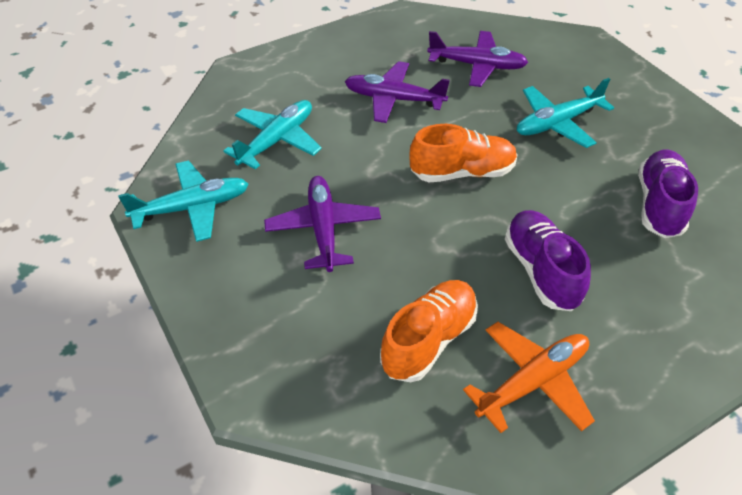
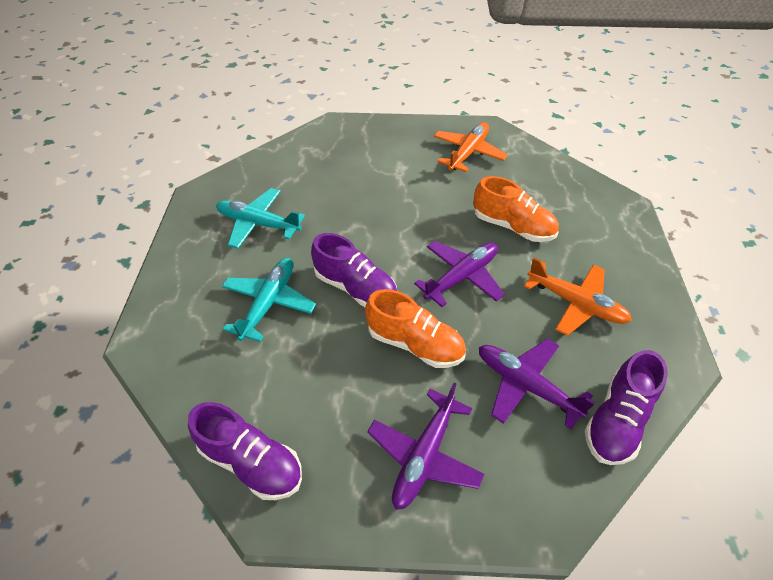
orange plane: [463,322,595,433] = 1 -> [434,122,508,172] [524,258,632,336] = 2
purple shoe: [505,210,591,311] [638,150,698,238] = 2 -> [188,402,302,500] [311,233,397,307] [585,350,668,465] = 3
turquoise plane: [118,161,248,242] [223,100,322,169] [517,78,614,148] = 3 -> [216,188,305,249] [222,258,316,342] = 2

